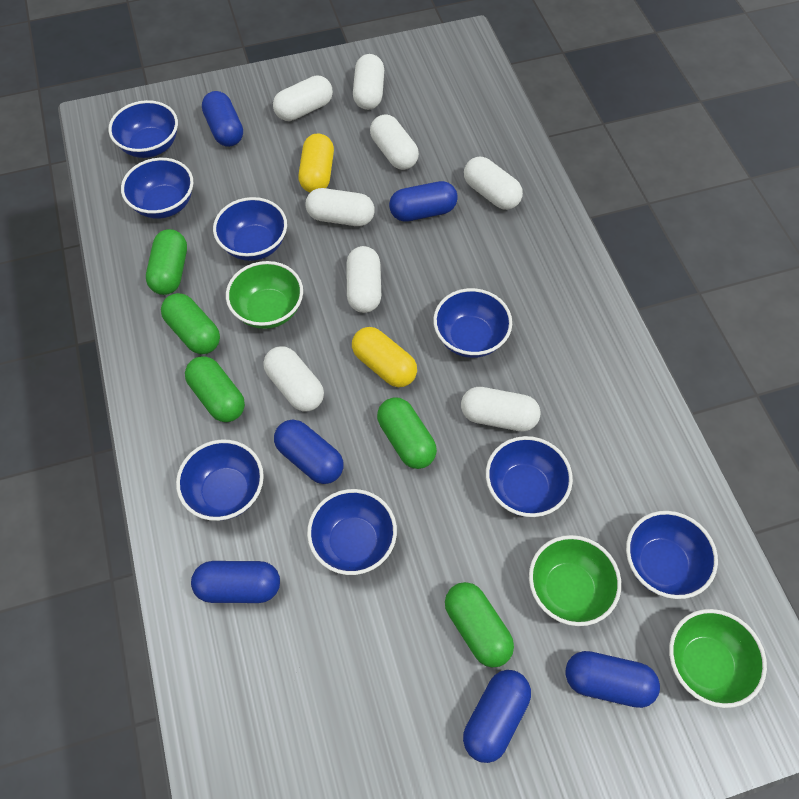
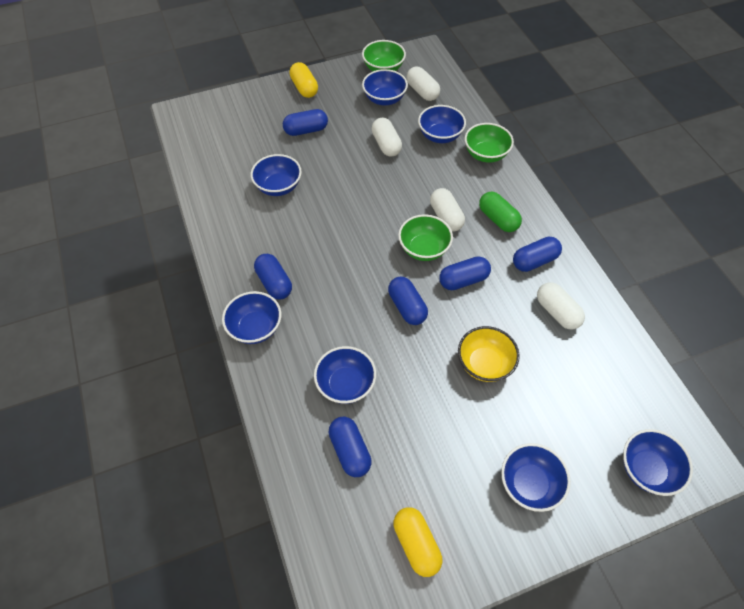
blue bowl: [109,100,178,158] [121,158,193,219] [176,440,264,521] [213,197,287,261] [307,489,397,575] [433,288,512,358] [486,436,573,517] [626,511,718,599] = 8 -> [222,291,281,344] [251,154,302,196] [314,346,376,404] [362,69,408,106] [418,105,466,143] [501,443,571,512] [623,429,693,496] = 7
green capsule: [146,229,187,295] [161,293,220,354] [185,356,245,422] [377,397,437,469] [445,582,514,668] = 5 -> [479,192,522,232] = 1
white capsule: [263,346,324,411] [273,75,333,121] [305,188,375,226] [346,246,381,313] [353,54,384,110] [370,114,419,170] [461,387,541,431] [464,157,523,210] = 8 -> [372,117,402,157] [406,66,440,101] [430,188,465,231] [537,282,585,329] = 4
yellow bowl: none = 0 -> [458,326,520,382] = 1

